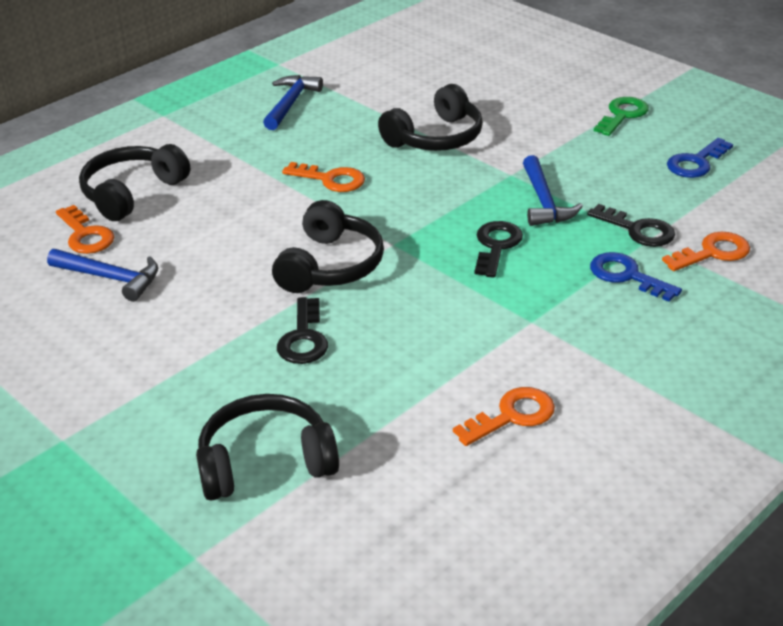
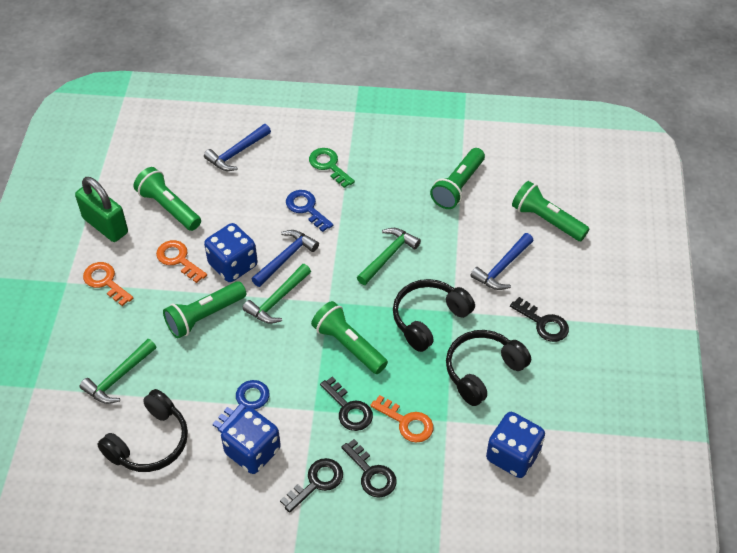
black headphones: [79,144,190,221] [196,394,339,501] [272,200,384,293] [378,84,483,151] = 4 -> [97,389,188,472] [393,279,475,352] [446,330,531,406] = 3
black key: [277,297,328,364] [475,221,523,278] [587,204,675,247] = 3 -> [280,458,343,513] [320,377,373,431] [341,439,397,498] [510,297,569,342] = 4
blue dice: none = 0 -> [204,223,258,282] [221,407,281,474] [486,412,545,478] = 3
green flashlight: none = 0 -> [133,167,201,231] [163,281,246,339] [311,301,388,374] [430,148,485,209] [512,181,589,241] = 5
green hammer: none = 0 -> [80,339,156,404] [242,264,311,324] [357,228,421,285] = 3
green padlock: none = 0 -> [75,177,128,242] = 1
orange key: [56,205,114,254] [282,162,365,192] [453,387,555,446] [662,232,750,271] = 4 -> [83,262,133,306] [156,240,207,283] [370,395,433,443] = 3

